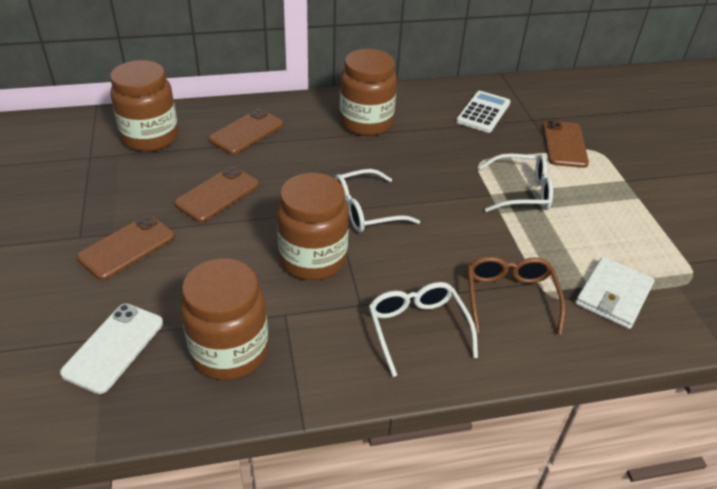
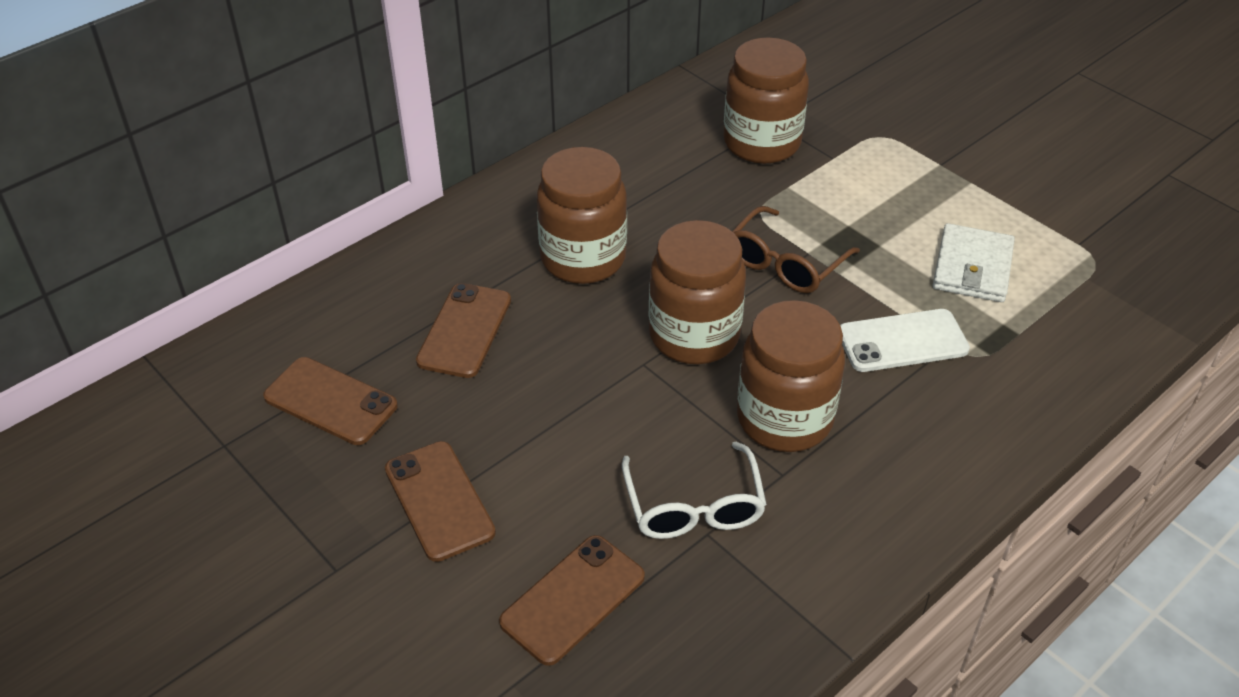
white calculator: [456,91,510,133] = 1 -> none = 0
white glasses: [335,169,420,232] [369,282,478,377] [479,153,553,212] = 3 -> [622,442,767,539] = 1

